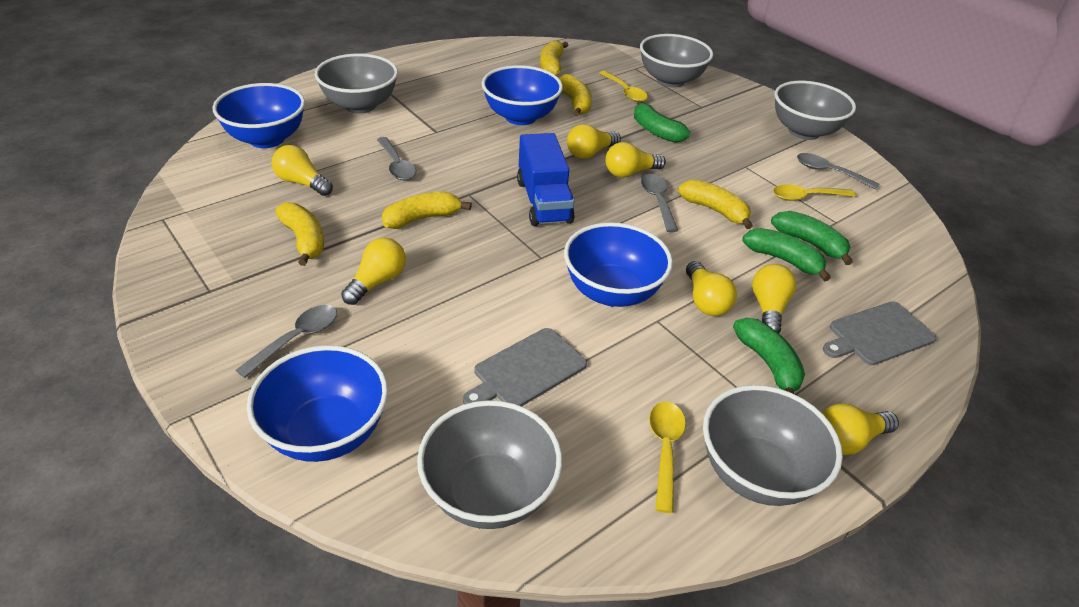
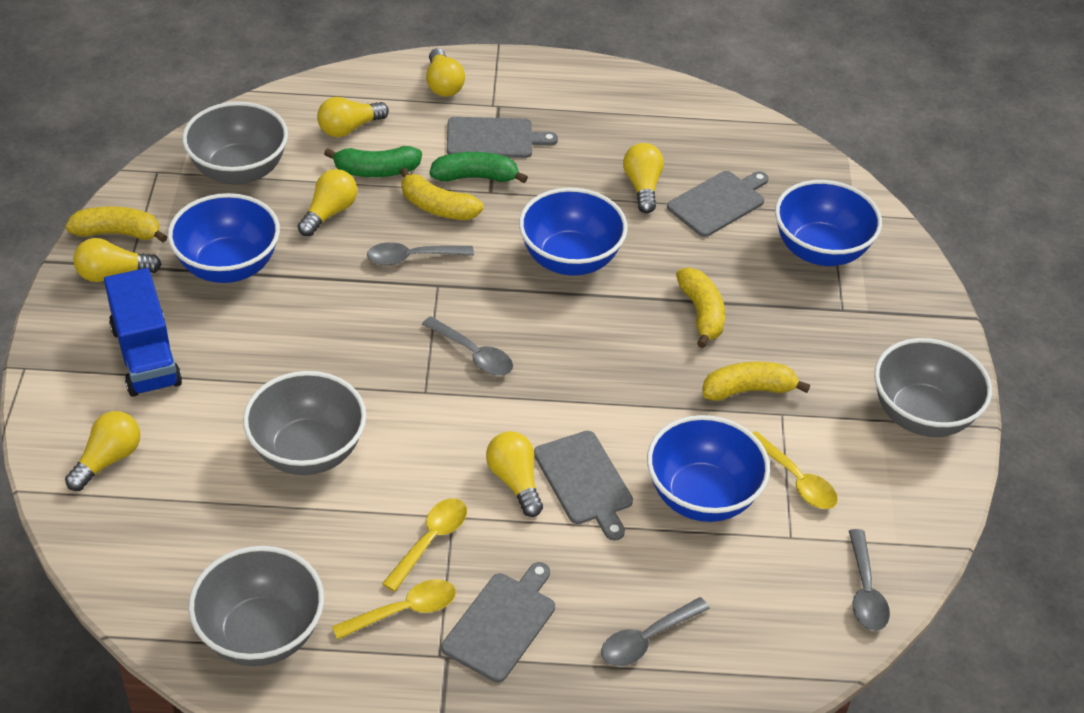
green banana: [634,101,690,143] [733,318,805,394] [742,228,831,281] [771,211,853,265] = 4 -> [324,146,422,177] [429,152,528,183] = 2
grey bowl: [315,54,398,113] [417,400,562,529] [640,34,713,88] [703,385,843,506] [775,81,856,140] = 5 -> [182,102,288,185] [188,546,324,666] [243,371,366,475] [874,338,992,437] = 4
grey cutting board: [463,328,587,406] [823,301,936,365] = 2 -> [442,562,555,682] [447,117,558,158] [534,431,633,541] [667,171,769,237] = 4
yellow banana: [275,202,324,266] [382,192,472,229] [540,40,568,75] [559,74,592,116] [678,179,753,229] = 5 -> [65,206,167,243] [400,168,484,220] [676,268,725,348] [702,362,810,401] = 4

